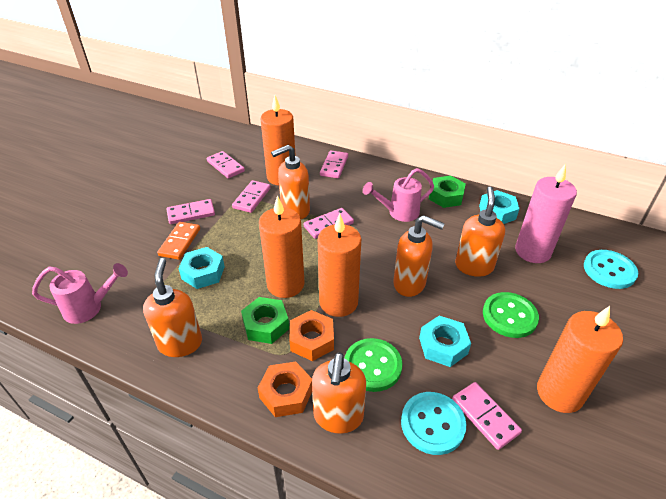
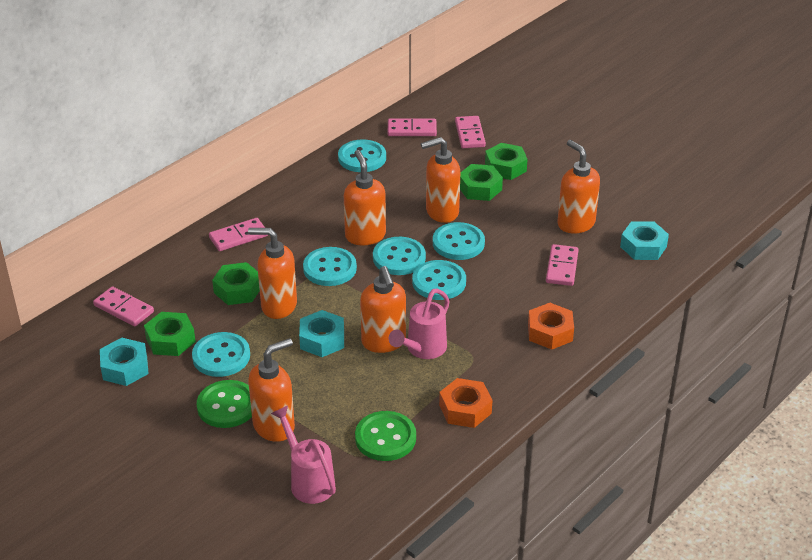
green nut: [241,297,289,344] [429,176,466,208] = 2 -> [144,312,196,356] [212,262,260,305] [460,164,503,201] [485,143,528,180] = 4
orange candle: [259,195,305,298] [260,95,296,185] [318,214,361,317] [537,306,623,413] = 4 -> none = 0
orange domino: [157,222,200,260] = 1 -> none = 0
orange soap dispenser: [143,258,202,357] [271,145,310,219] [312,352,366,434] [393,215,445,297] [455,186,505,277] = 5 -> [248,228,297,319] [248,338,295,442] [344,150,386,245] [360,266,406,353] [421,137,460,223] [557,140,600,234] = 6
pink candle: [515,164,577,263] = 1 -> none = 0
pink domino: [167,199,215,224] [207,151,245,179] [232,180,271,213] [304,208,354,239] [320,151,348,178] [452,382,522,450] = 6 -> [93,286,154,326] [209,218,268,251] [388,118,437,136] [455,116,486,148] [546,244,579,286] = 5
turquoise button: [401,392,466,455] [584,250,638,289] = 2 -> [192,332,250,377] [303,247,357,286] [338,139,386,172] [373,237,426,275] [412,260,466,300] [433,222,485,260] = 6

